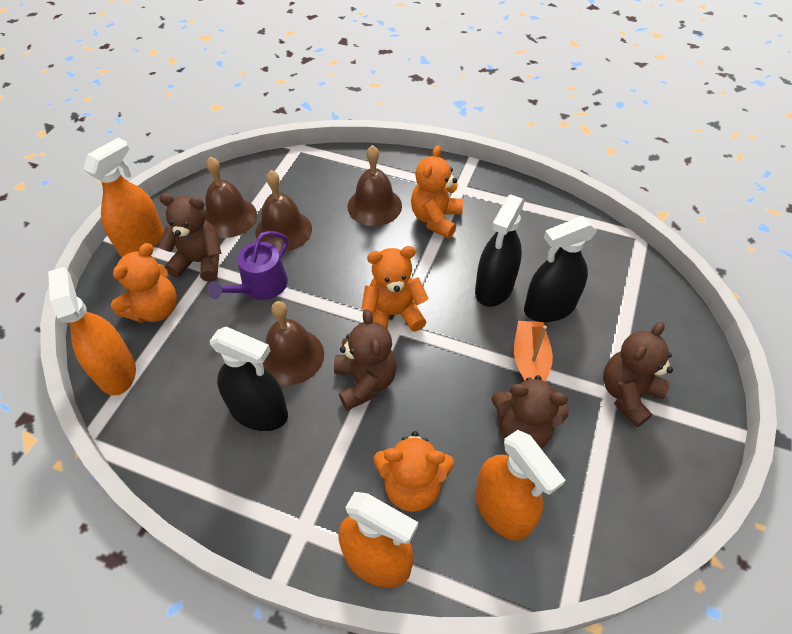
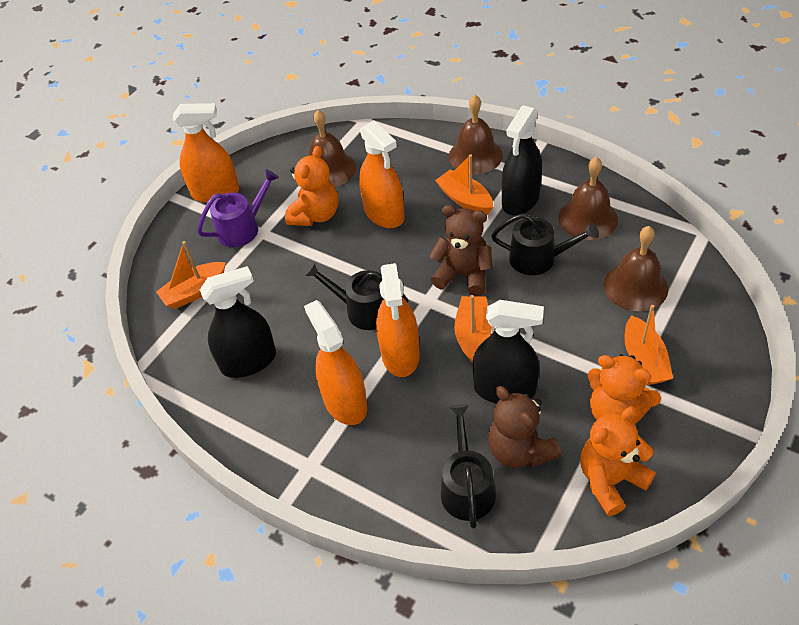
black watering can: none = 0 -> [304,262,409,330] [441,404,496,529] [491,213,599,275] = 3
brown teddy bear: [159,193,221,282] [334,309,397,411] [491,375,569,448] [603,322,673,427] = 4 -> [429,205,493,296] [488,386,562,468] = 2
orange boat: [514,321,553,381] = 1 -> [156,241,226,309] [435,154,493,215] [454,295,492,363] [624,305,673,385] = 4
orange teddy bear: [111,243,177,323] [361,246,429,331] [373,431,454,512] [411,145,463,238] = 4 -> [285,146,338,226] [580,406,656,516] [587,354,661,425] = 3

